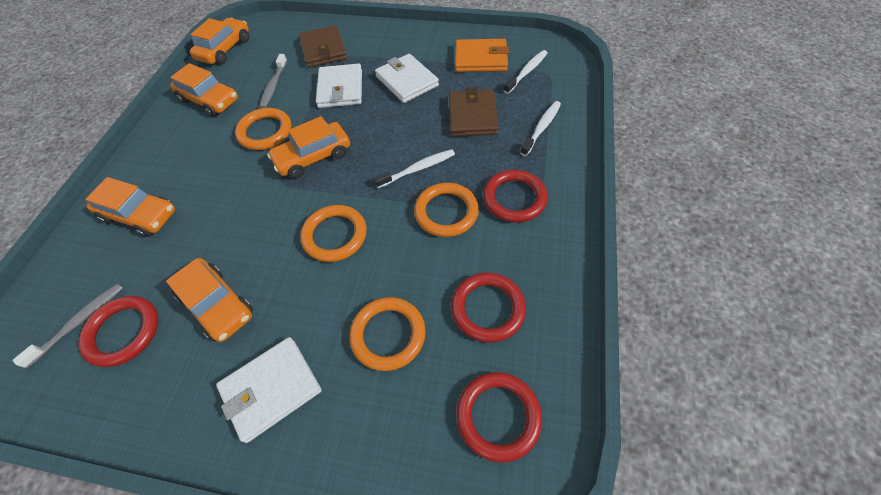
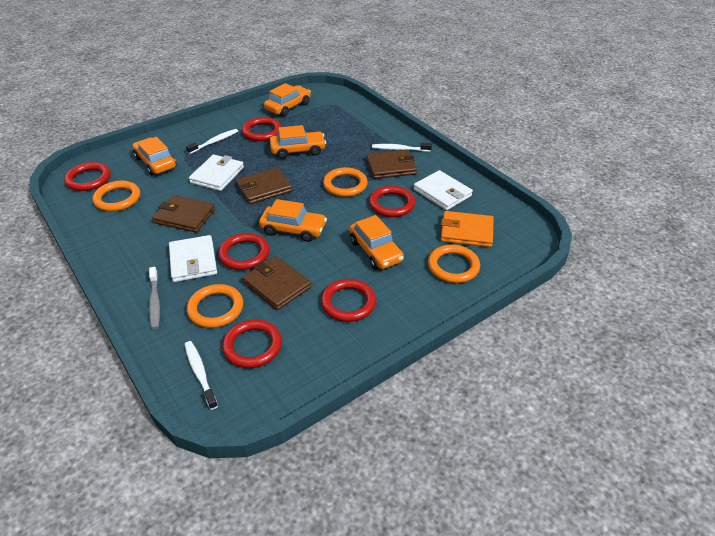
brown wallet: [299,25,347,68] [449,87,499,137] = 2 -> [152,195,215,233] [236,167,292,204] [242,256,311,310] [367,150,417,179] = 4
grey toothbrush: [13,283,123,368] [259,54,287,108] = 2 -> [149,267,160,330] = 1
red ring: [78,296,159,367] [451,272,526,343] [456,372,542,462] [483,170,548,223] = 4 -> [64,162,111,191] [218,233,270,270] [222,319,282,368] [242,117,282,141] [321,279,376,322] [369,186,415,217] = 6

